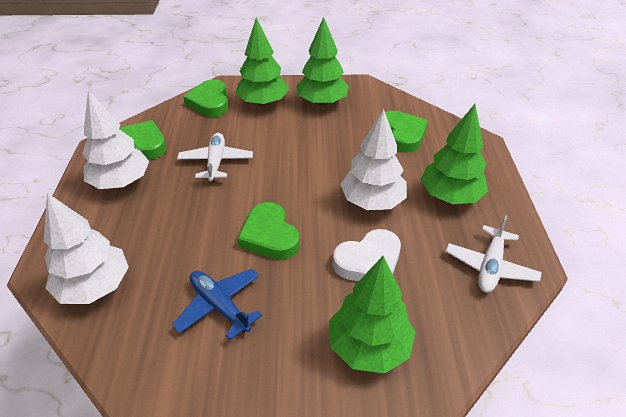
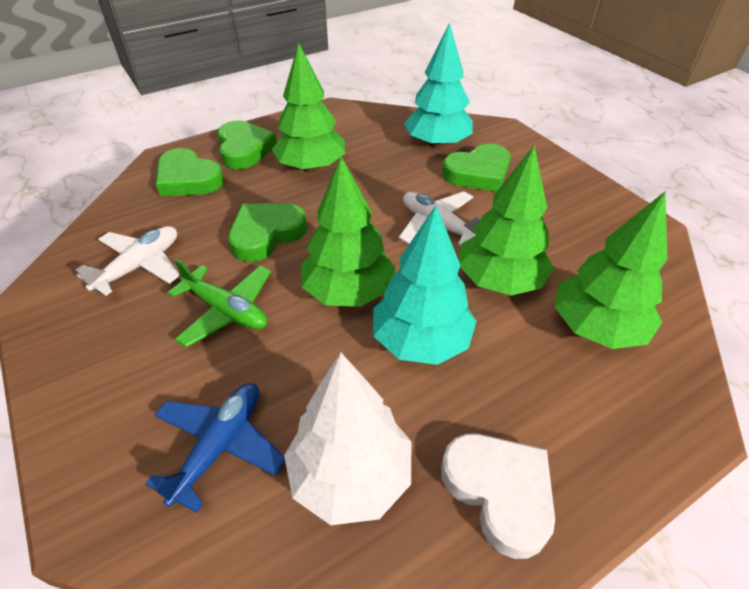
green plane: none = 0 -> [167,258,271,347] = 1
turquoise tree: none = 0 -> [373,205,476,365] [404,23,473,149] = 2
white tree: [44,193,129,304] [82,90,149,189] [340,109,407,210] = 3 -> [284,353,411,525] = 1

